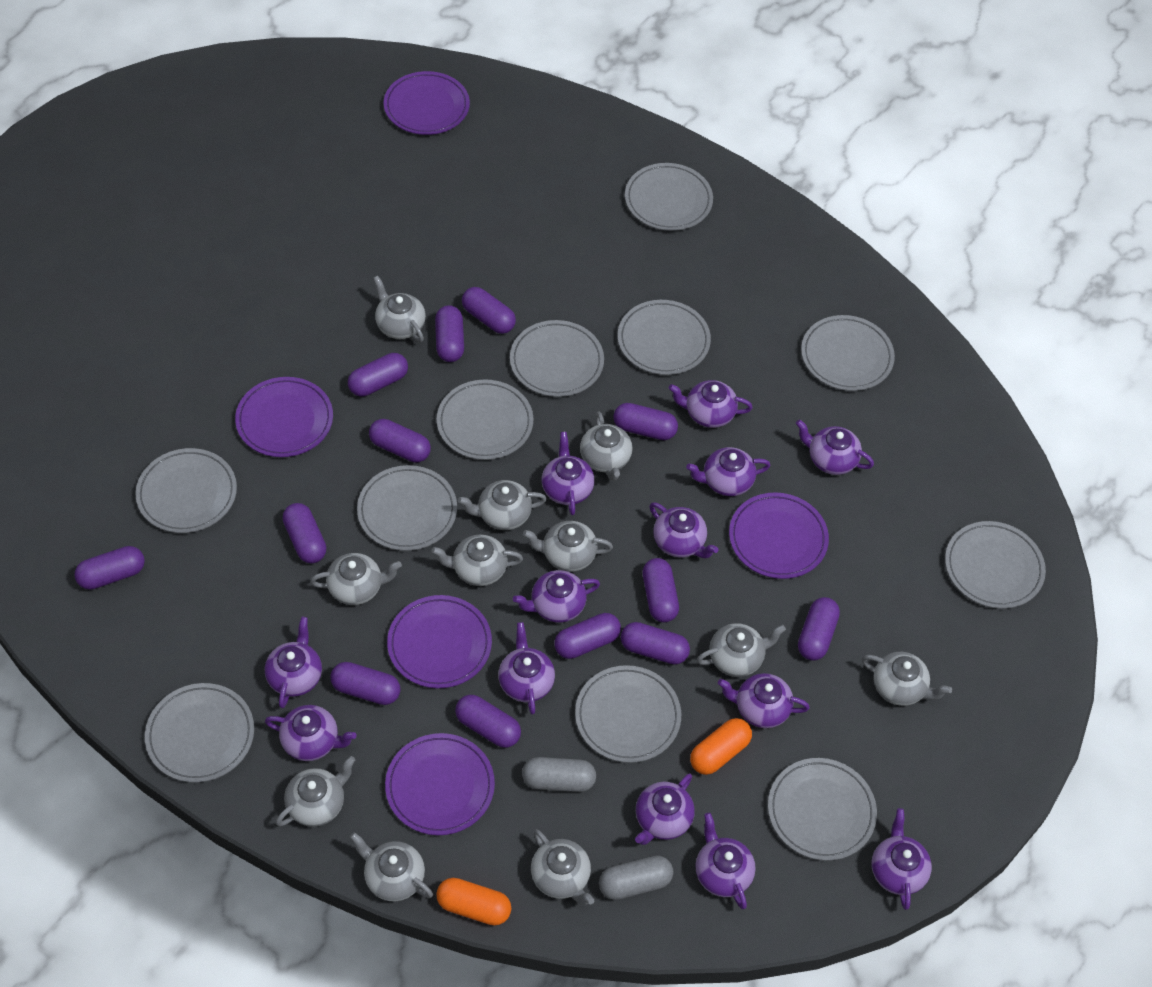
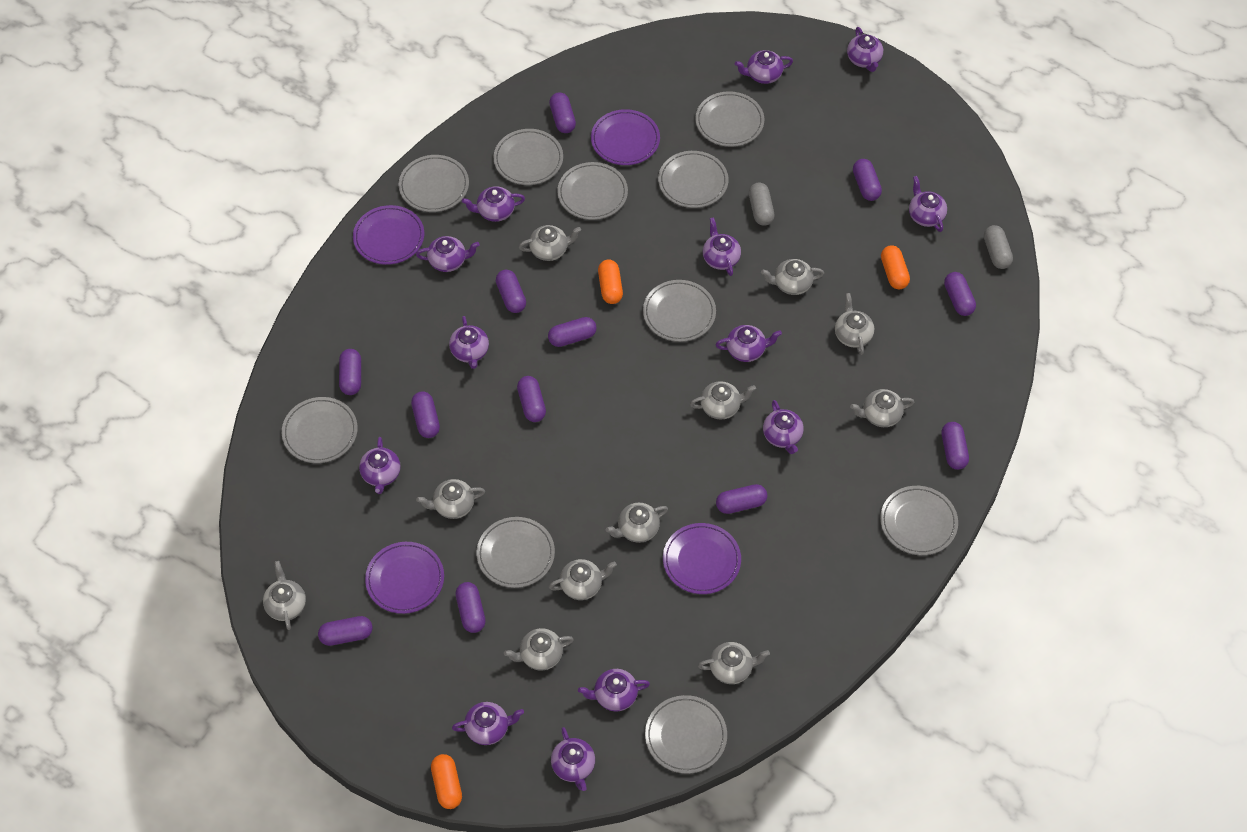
grey plate: [135,448,237,533] [145,683,254,783] [357,465,457,551] [437,379,533,460] [510,320,604,397] [575,665,681,763] [618,300,711,375] [625,163,713,231] [768,758,877,861] [801,315,895,391] [945,521,1046,609] = 11 -> [282,397,358,463] [399,155,469,212] [476,517,555,588] [494,129,563,185] [557,162,628,220] [643,280,716,342] [645,695,727,774] [658,151,728,208] [695,91,764,147] [880,486,958,555] = 10
orange capsule: [436,878,511,926] [690,718,752,775] = 2 -> [431,754,462,809] [598,259,623,304] [881,245,910,289] = 3
purple capsule: [74,546,145,590] [283,503,327,564] [330,662,401,705] [348,353,408,397] [369,419,431,463] [435,305,464,362] [455,695,521,748] [462,287,516,334] [554,613,621,659] [613,403,678,440] [621,622,690,664] [642,558,679,622] [798,597,840,661] = 13 -> [318,616,372,646] [339,349,361,395] [411,391,440,438] [456,582,486,633] [496,270,526,313] [517,376,546,422] [548,317,597,347] [549,92,576,133] [716,484,767,514] [853,159,882,201] [942,422,969,470] [944,272,976,316] = 12
purple plate: [235,377,333,457] [384,71,470,135] [385,733,495,835] [387,595,492,688] [729,493,829,579] = 5 -> [353,205,424,265] [365,542,444,614] [591,109,660,165] [663,523,741,594] = 4

